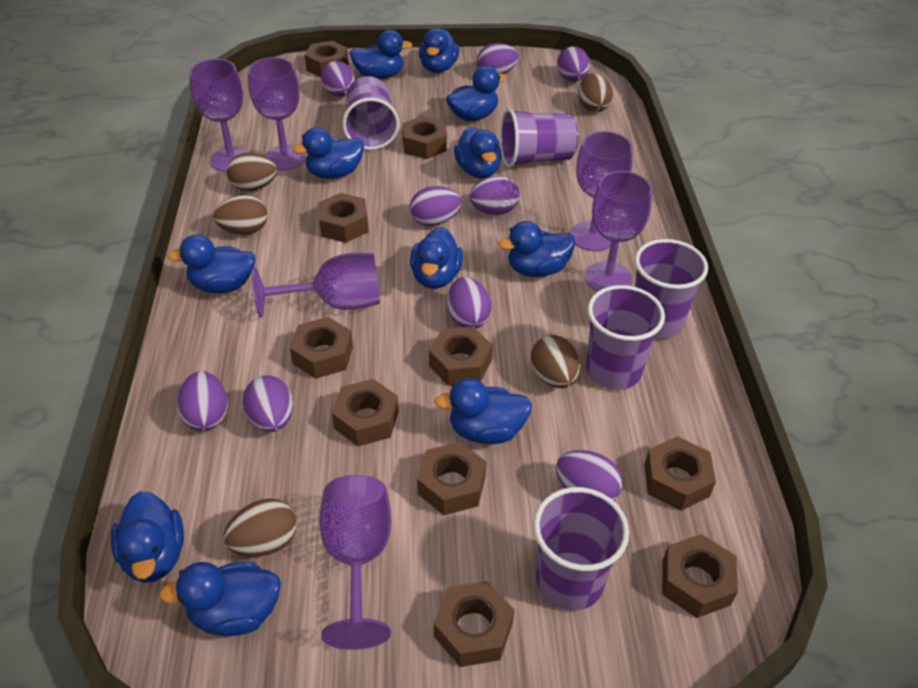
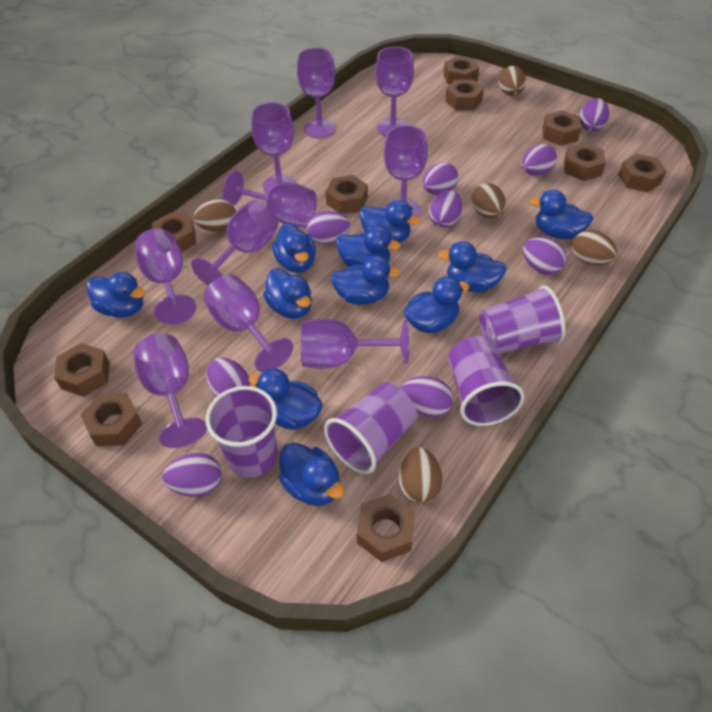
purple cup: [342,76,399,150] [500,109,578,168] [533,487,629,611] [586,285,665,390] [635,239,708,339] = 5 -> [206,386,278,478] [324,383,417,474] [448,336,524,426] [479,285,565,354] = 4
purple goblet: [189,59,250,172] [248,57,306,171] [252,253,380,317] [319,475,391,650] [570,131,633,251] [585,171,652,292] = 6 -> [133,333,207,448] [135,228,196,325] [191,200,278,286] [204,274,293,372] [222,171,317,228] [251,102,297,194] [297,47,336,138] [301,319,409,368] [375,47,414,137] [384,125,428,217] = 10

